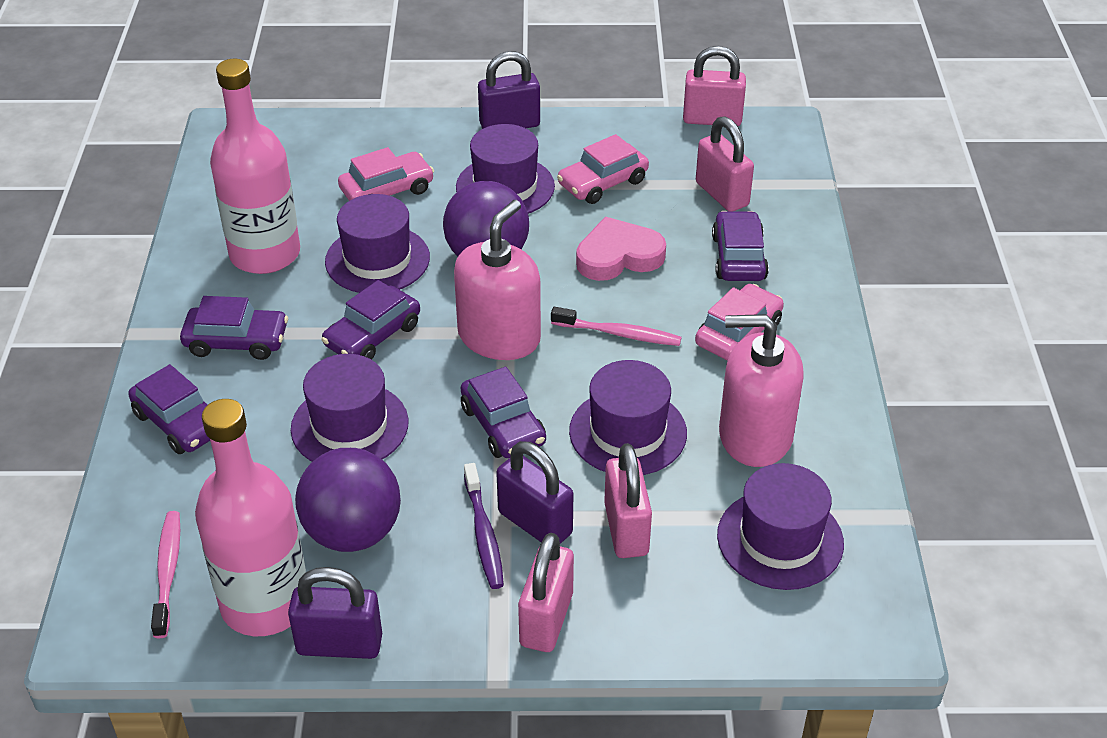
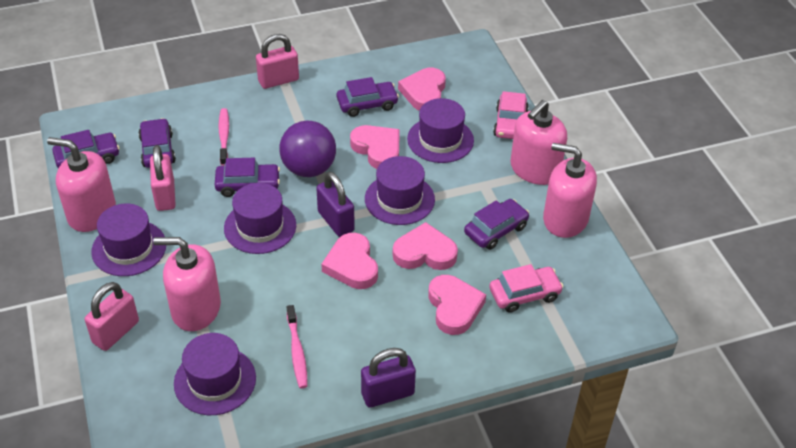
pink bottle: [195,399,306,636] [210,59,300,274] = 2 -> none = 0
pink car: [338,147,434,201] [557,134,649,204] [695,284,784,360] = 3 -> [489,264,564,313] [493,91,529,139] = 2
pink heart: [576,217,666,281] = 1 -> [321,233,378,289] [350,125,400,169] [393,222,458,270] [398,68,446,111] [428,275,486,335] = 5
pink padlock: [518,533,574,652] [604,443,652,558] [683,46,746,126] [696,116,754,211] = 4 -> [85,282,139,351] [150,145,176,211] [256,34,299,89] = 3
pink soap dispenser: [454,200,541,360] [719,314,804,467] = 2 -> [47,137,116,232] [153,237,221,331] [510,100,567,185] [543,143,597,238] = 4
purple ball: [295,448,401,552] [443,181,529,256] = 2 -> [280,121,336,177] = 1
purple padlock: [288,567,382,659] [478,51,540,129] [496,441,573,544] = 3 -> [316,172,355,237] [361,348,416,408] = 2
purple toothbrush: [464,463,504,589] = 1 -> none = 0

